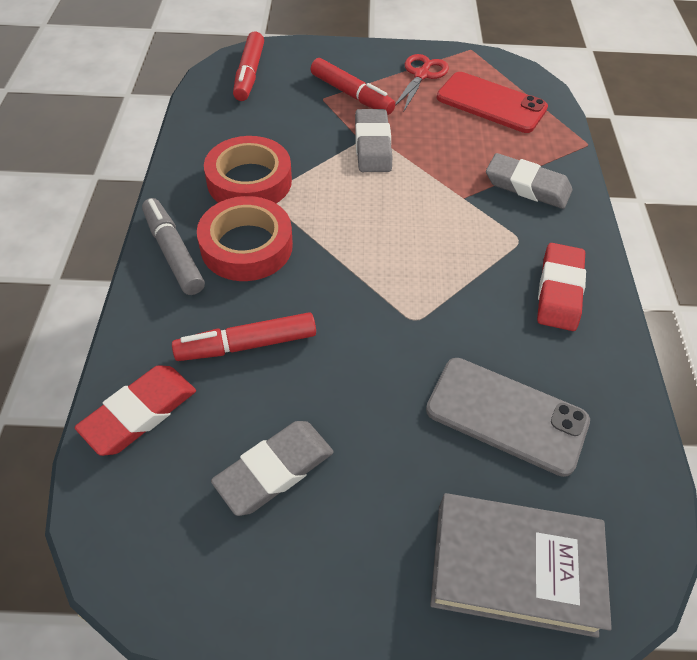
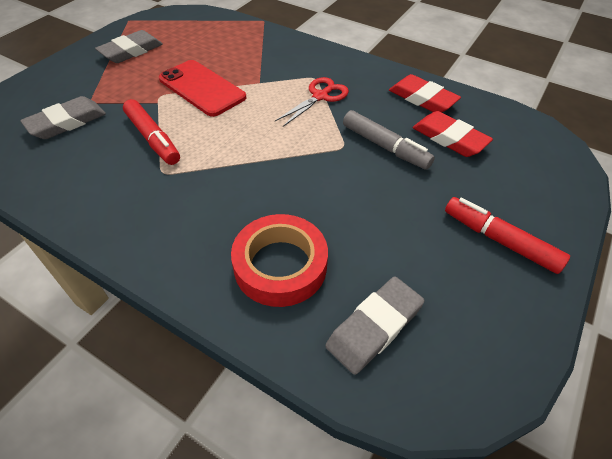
grey book: [430,493,612,638] = 1 -> none = 0
grey phone: [426,358,590,477] = 1 -> none = 0
red marker: [172,312,316,361] [233,31,264,101] [311,58,395,115] = 3 -> [123,99,180,165] [445,197,570,274] = 2
red tape: [197,196,293,281] [204,136,292,203] = 2 -> [231,214,328,307] = 1

